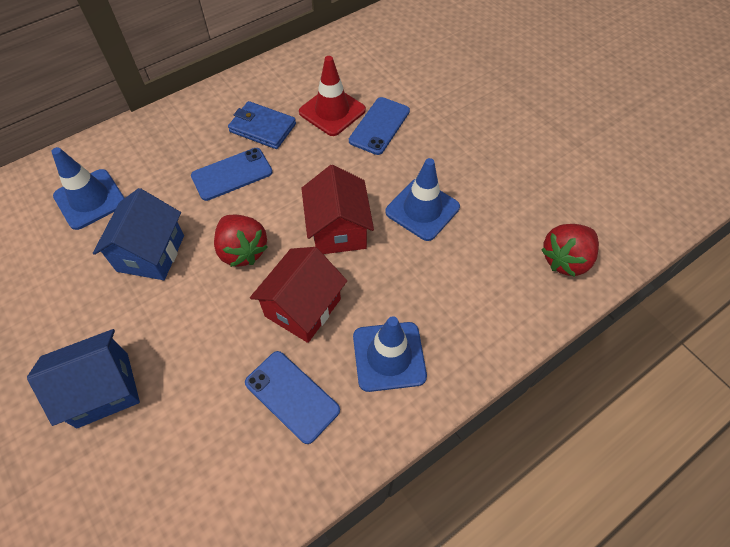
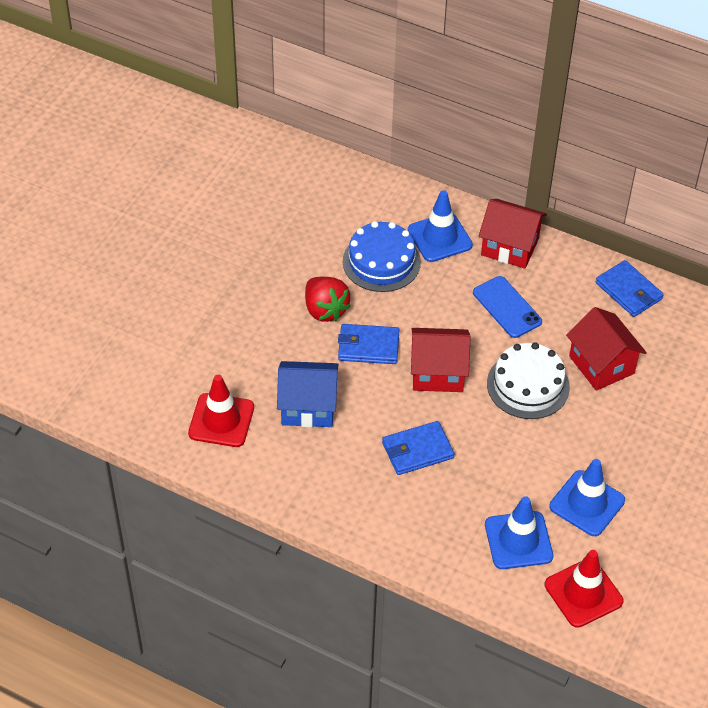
blue cake: none = 0 -> [343,221,421,292] = 1
blue house: [27,329,140,428] [93,188,184,280] = 2 -> [277,361,339,427] = 1
blue phone: [191,148,272,201] [245,351,340,444] [349,97,410,155] = 3 -> [473,276,542,338] = 1
blue wallet: [228,101,296,149] = 1 -> [338,324,400,364] [382,421,455,475] [596,260,664,317] = 3
red house: [250,247,347,343] [301,165,374,254] = 2 -> [411,328,471,392] [479,199,547,268] [566,307,647,391] = 3
red strawberry: [214,215,268,267] [541,224,599,277] = 2 -> [305,277,350,322] = 1
red traffic cone: [299,56,366,136] = 1 -> [188,375,254,447] [544,550,623,628] = 2
white cake: none = 0 -> [487,342,570,419] = 1

